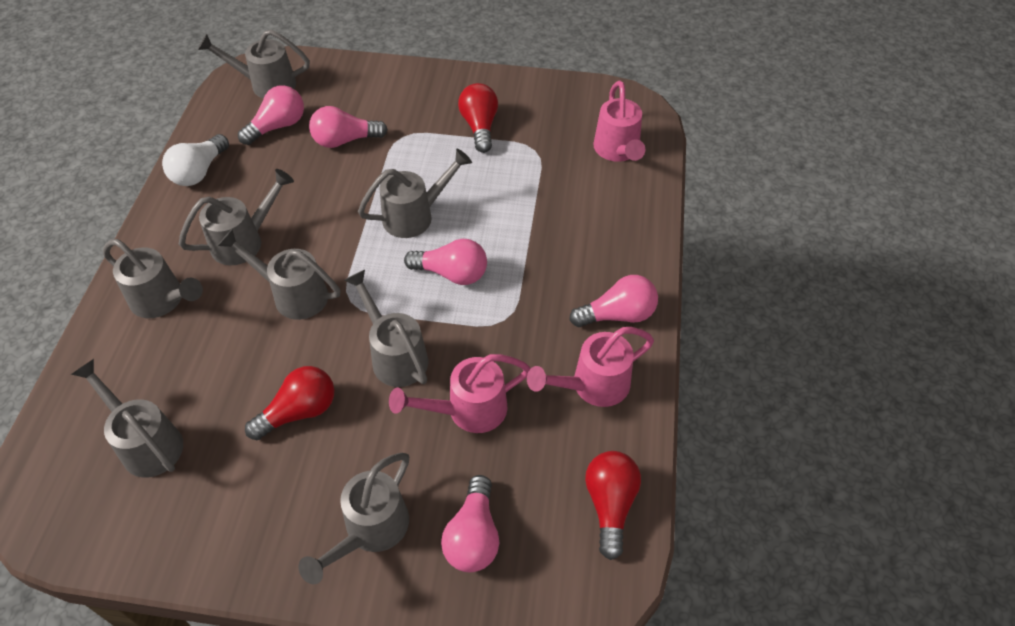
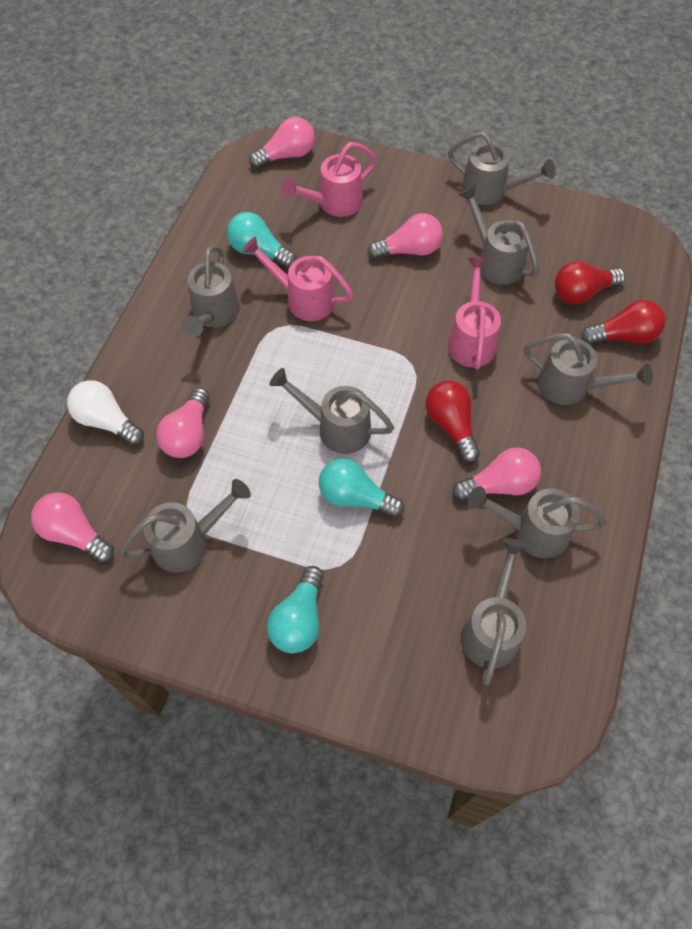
turquoise light bulb: none = 0 -> [227,212,297,268] [267,566,324,653] [319,458,404,518] = 3

